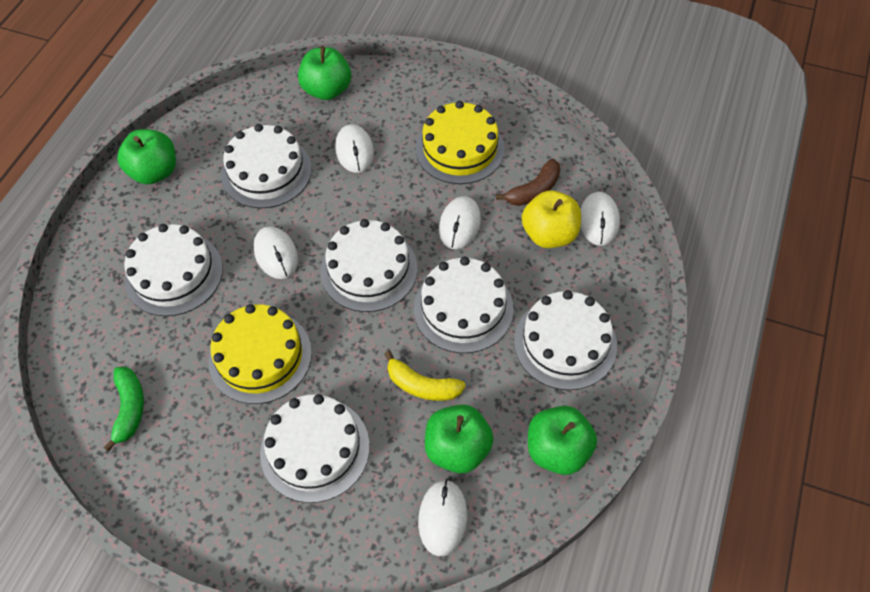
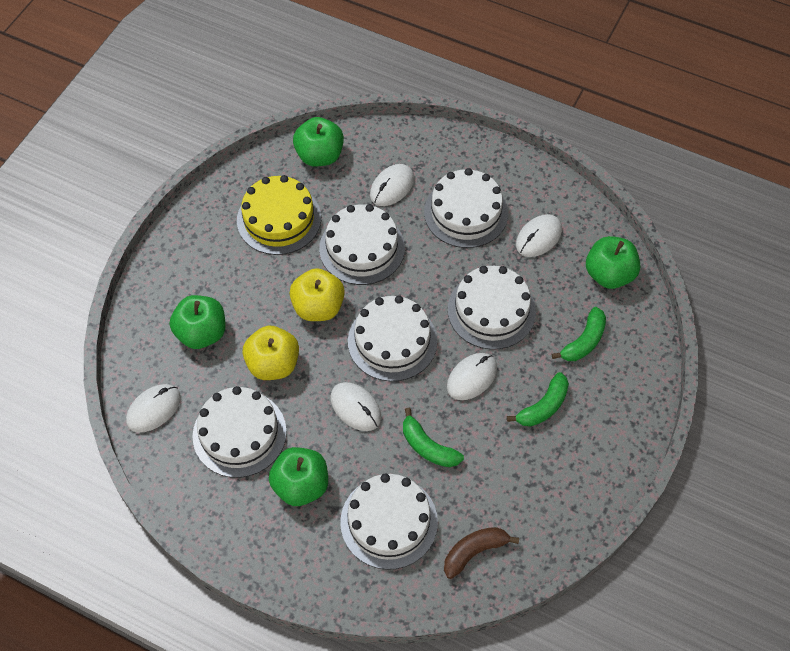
green banana: [104,367,144,452] = 1 -> [403,408,464,467] [507,372,569,427] [552,307,606,361] = 3
yellow apple: [522,190,581,248] = 1 -> [242,326,299,380] [290,268,345,321] = 2
yellow banana: [385,351,466,401] = 1 -> none = 0
yellow cake: [208,304,312,404] [416,101,505,184] = 2 -> [237,175,321,255] = 1

